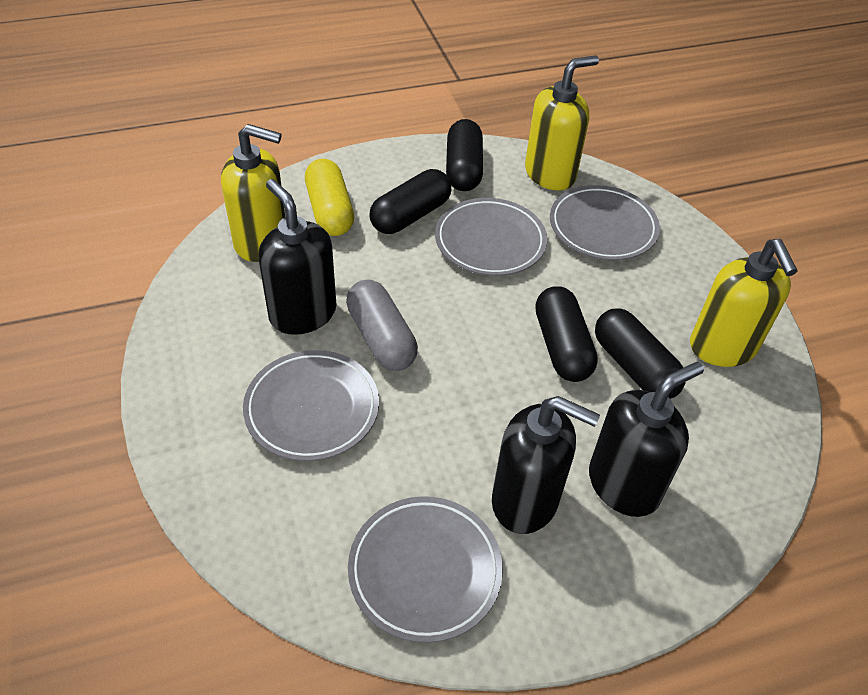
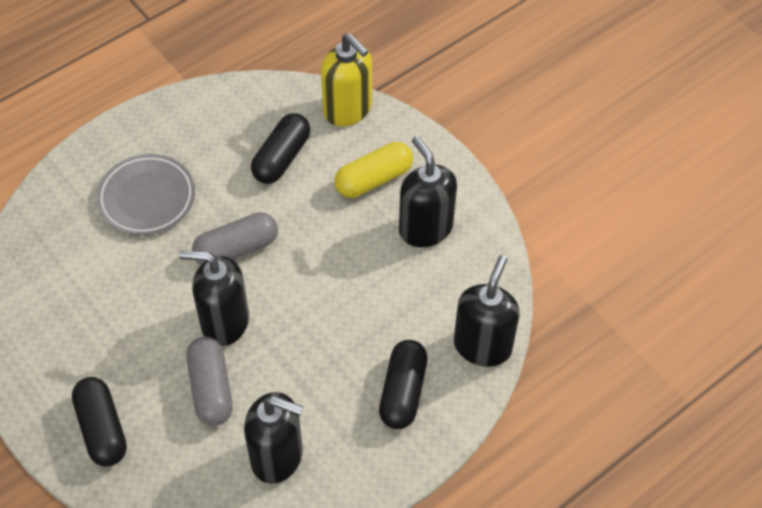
black capsule: [369,169,451,234] [446,119,483,191] [535,286,598,382] [595,308,686,399] = 4 -> [72,377,127,467] [251,113,310,184] [379,340,427,429] = 3
black soap dispenser: [258,179,336,335] [492,396,600,534] [589,362,704,517] = 3 -> [179,250,249,346] [244,392,304,484] [399,136,457,247] [454,255,520,367] = 4
grey capsule: [346,279,418,371] = 1 -> [186,337,233,426] [192,212,278,265] = 2
grey plate: [243,350,379,461] [348,496,503,643] [435,198,547,276] [550,185,660,260] = 4 -> [97,154,195,235] = 1
yellow soap dispenser: [221,124,285,262] [525,55,599,191] [690,239,798,367] = 3 -> [321,33,372,126] = 1

